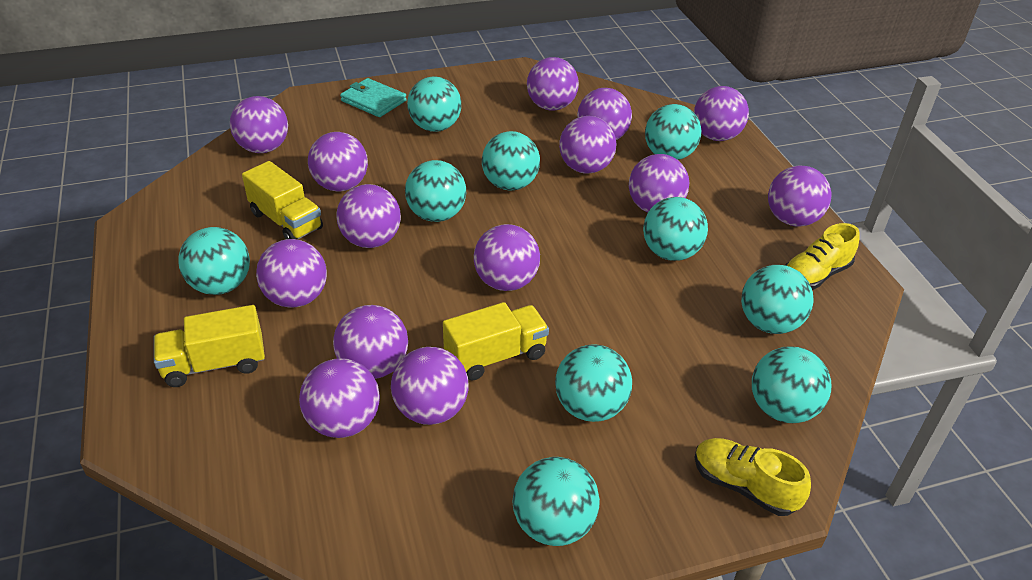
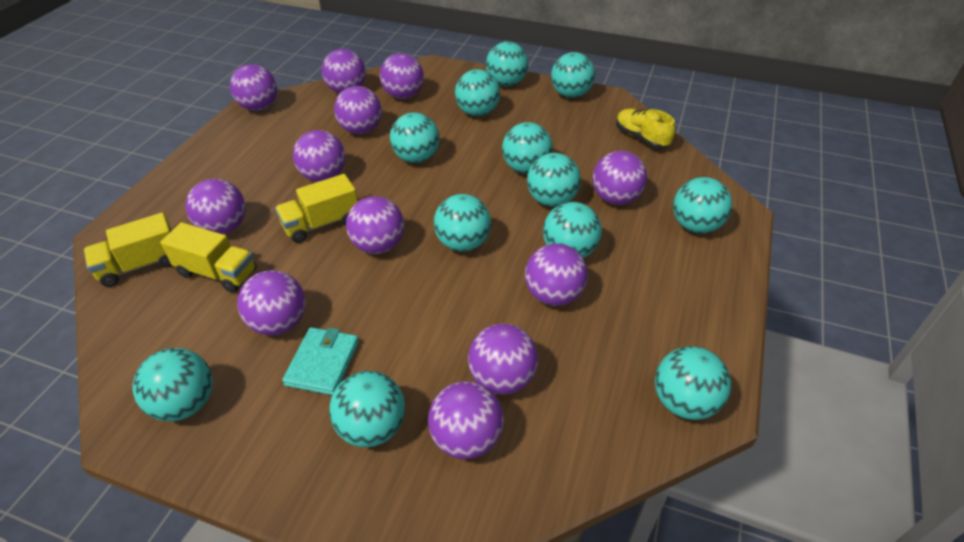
purple ball: [230,96,288,153] [256,239,327,308] [299,358,380,438] [308,132,368,191] [333,305,408,379] [336,184,401,248] [391,347,469,425] [474,224,540,291] [527,57,579,111] [559,116,617,174] [577,88,632,140] [629,154,690,212] [694,86,749,141] [768,166,832,227] = 14 -> [185,179,246,234] [230,64,277,111] [237,270,305,335] [293,130,346,182] [322,49,366,93] [334,86,382,134] [346,196,404,254] [380,53,424,99] [428,381,504,459] [468,324,538,395] [525,243,588,306] [593,151,647,205] = 12
turquoise ball: [178,227,250,295] [405,160,466,222] [407,77,461,132] [482,131,540,190] [513,457,600,546] [555,344,632,422] [643,197,708,261] [645,104,702,160] [741,265,813,334] [752,346,832,423] = 10 -> [133,348,213,422] [329,371,405,447] [390,113,440,163] [434,194,491,252] [455,69,500,116] [486,42,528,87] [502,122,553,174] [527,153,581,207] [543,202,602,258] [551,52,595,98] [655,346,731,420] [673,177,732,233] = 12
yellow shoe: [694,438,811,516] [785,223,860,290] = 2 -> [616,109,675,149] = 1

